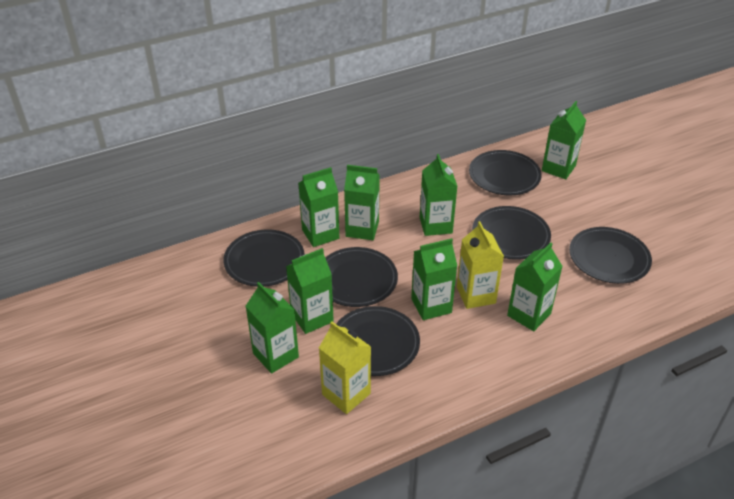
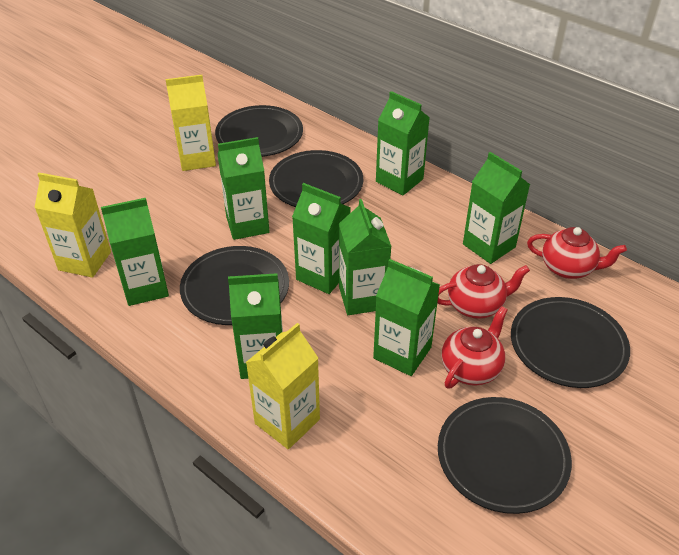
black plate: [223,229,305,287] [325,247,398,307] [336,306,420,376] [469,150,542,195] [472,206,551,260] [569,227,652,284] = 6 -> [180,246,289,325] [215,105,303,157] [269,150,363,207] [438,397,572,514] [511,297,630,388] = 5
red teapot: none = 0 -> [437,264,530,319] [442,306,508,389] [527,227,627,279] = 3
yellow carton: [319,321,371,414] [457,221,504,309] = 2 -> [34,173,111,278] [165,75,216,171] [246,323,320,449] = 3

